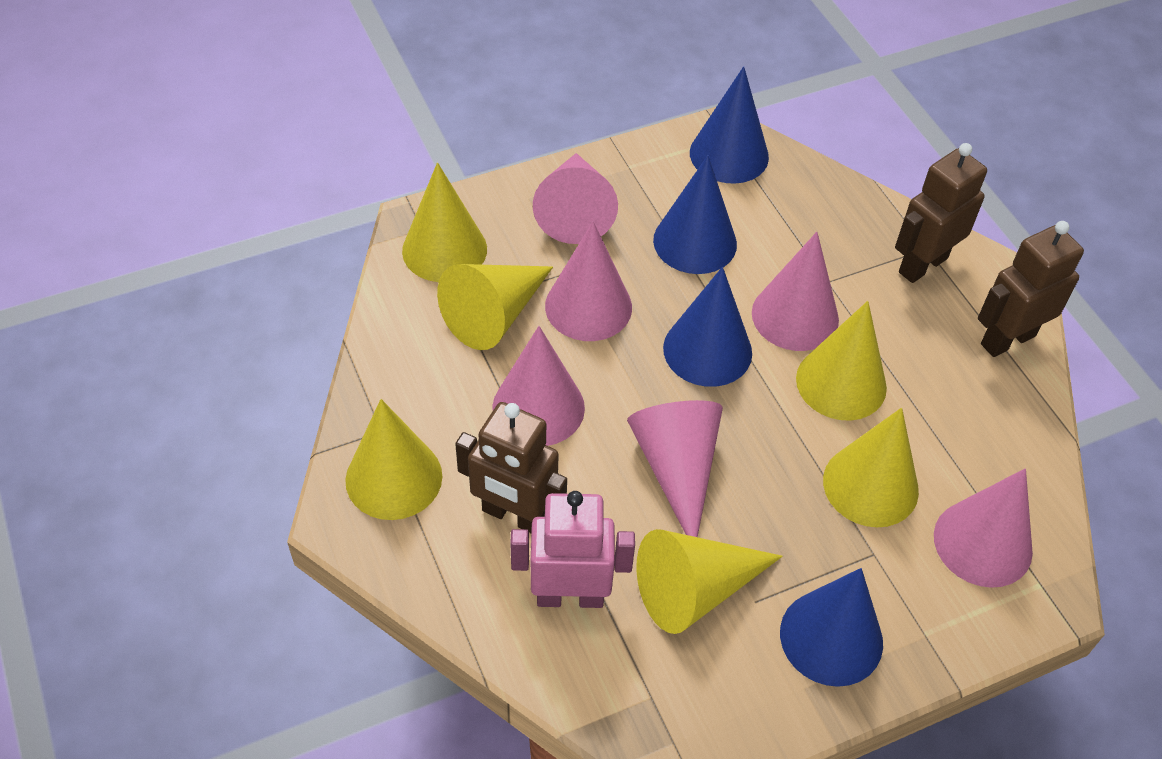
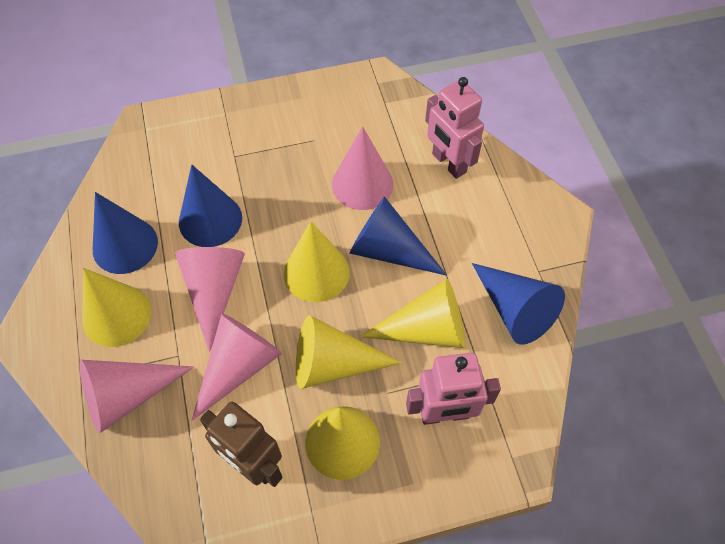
brown robot: [455,402,567,533] [895,143,987,283] [978,221,1084,357] = 3 -> [200,401,282,487] = 1
pink cone: [492,326,585,446] [533,153,618,244] [545,221,632,341] [627,400,723,537] [752,232,839,351] [934,468,1033,588] = 6 -> [80,360,194,433] [175,247,245,352] [192,313,282,421] [332,126,393,210] = 4
pink robot: [510,491,635,608] = 1 -> [406,352,501,425] [425,77,484,179] = 2
yellow cone: [345,399,442,520] [402,162,487,282] [437,264,553,350] [637,529,783,634] [796,301,887,420] [823,408,919,527] = 6 -> [82,268,151,347] [284,221,350,302] [296,316,403,389] [305,406,380,480] [360,279,466,348] = 5

